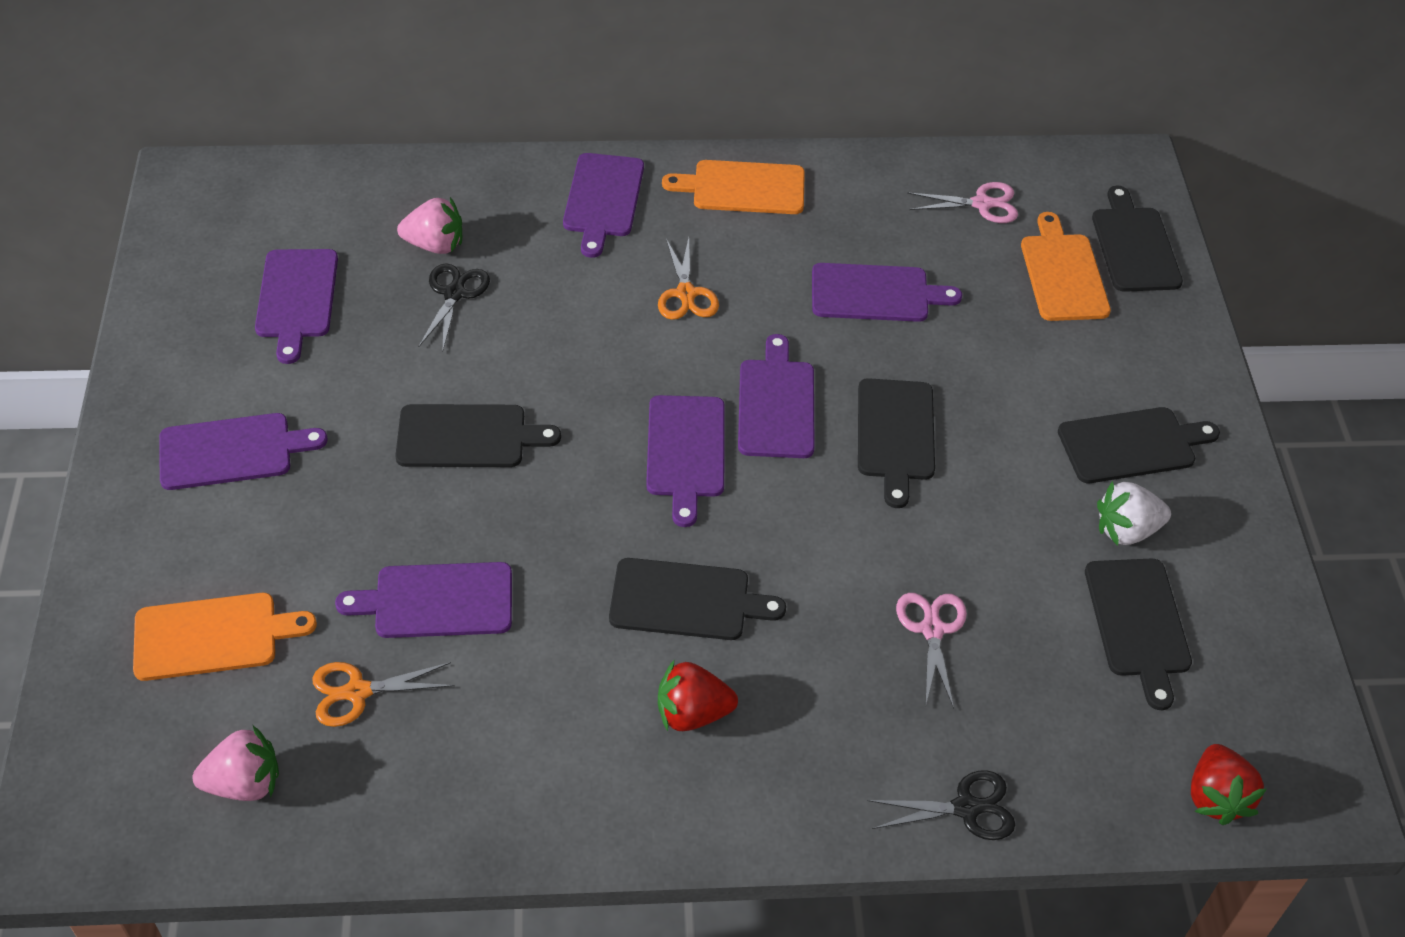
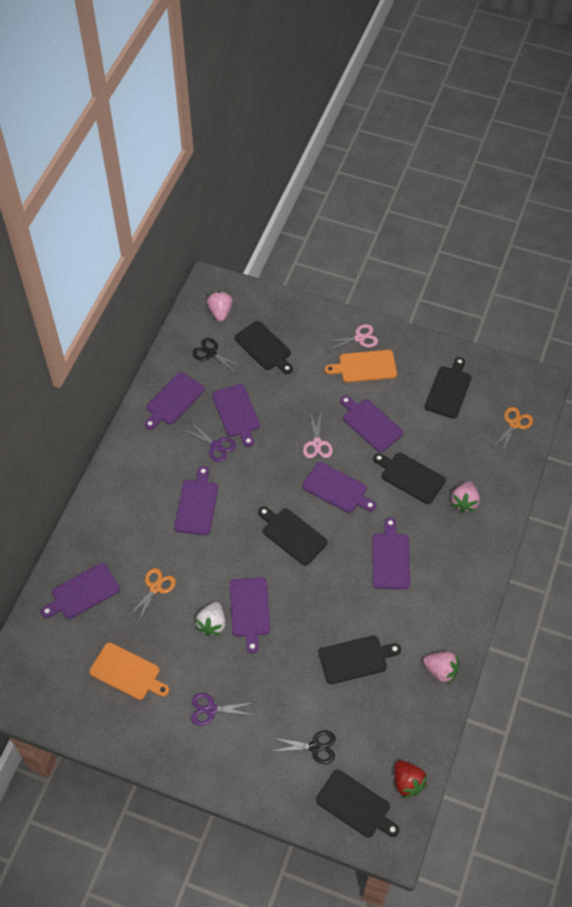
orange cutting board: [133,593,317,681] [662,160,805,214] [1021,212,1111,321] = 3 -> [89,642,169,700] [325,350,397,383] = 2
pink strawberry: [192,726,279,801] [397,197,462,254] = 2 -> [207,291,233,322] [423,652,459,684] [451,481,480,513] = 3
purple cutting board: [159,413,328,490] [255,249,338,364] [335,562,512,638] [563,153,644,258] [646,395,725,527] [738,334,815,458] [812,263,962,322] = 7 -> [41,563,120,619] [144,372,204,430] [174,466,218,535] [212,384,260,447] [230,577,270,654] [302,462,376,513] [340,396,403,452] [372,518,410,589] = 8
purple scissors: none = 0 -> [184,421,236,462] [191,693,253,726] = 2
red strawberry: [658,660,738,731] [1191,744,1266,825] = 2 -> [394,760,428,798] = 1

